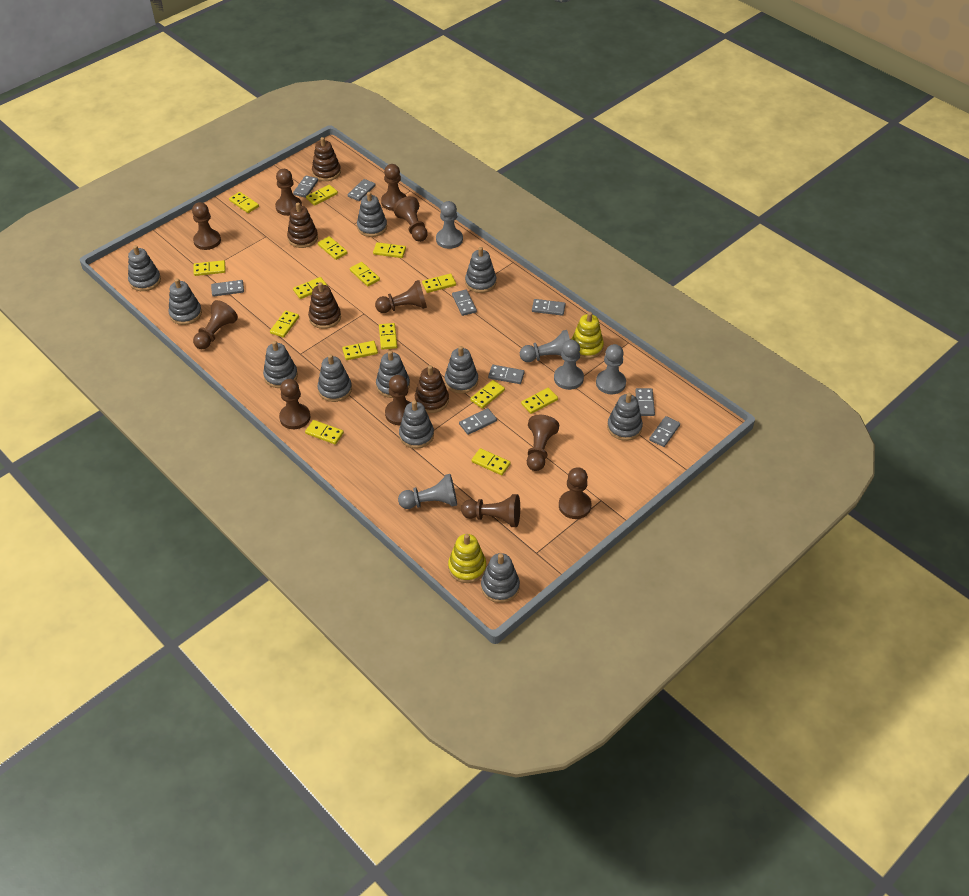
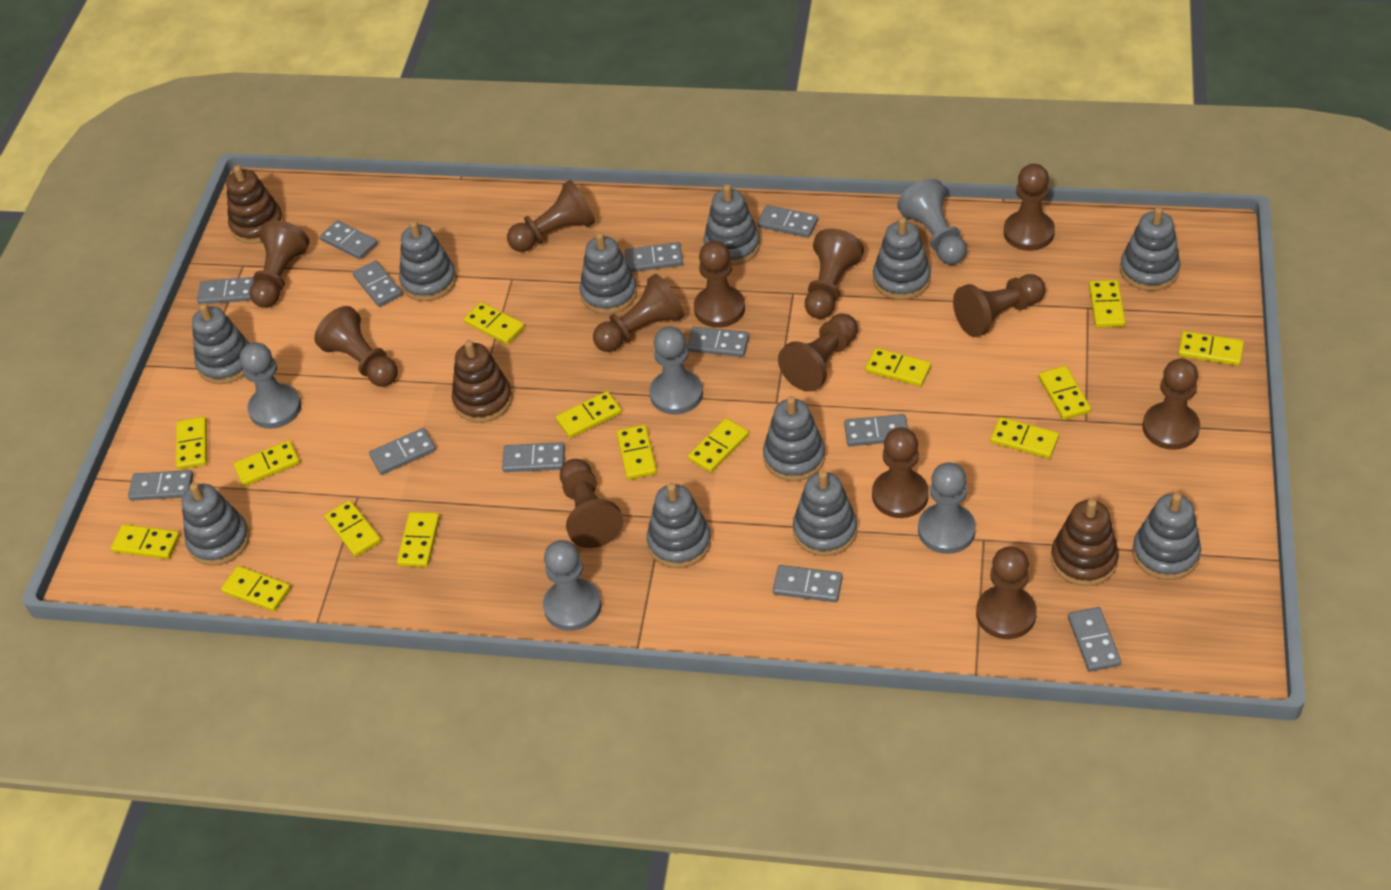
brown pawn: [192,202,221,250] [193,300,238,349] [275,169,302,216] [279,379,310,429] [375,280,427,313] [381,164,407,211] [385,375,411,425] [393,196,428,242] [461,494,520,527] [527,415,559,471] [559,467,591,519] = 11 -> [250,220,309,308] [314,306,398,387] [507,180,595,252] [560,459,623,548] [593,274,684,352] [694,241,745,328] [778,313,858,392] [805,229,864,319] [872,427,929,518] [953,274,1046,337] [976,547,1037,639] [1004,164,1055,251] [1143,359,1200,450] = 13
brown stacking toy: [287,203,318,248] [308,282,341,329] [312,137,341,181] [415,365,449,413] = 4 -> [226,165,284,244] [452,340,512,423] [1051,499,1119,586] = 3
grey domino: [211,280,244,297] [293,175,318,198] [348,179,376,201] [452,290,477,316] [459,408,497,435] [488,365,525,384] [532,299,566,316] [635,388,655,416] [649,416,680,447] = 9 -> [128,470,193,501] [197,277,254,305] [320,220,378,259] [353,260,403,307] [369,428,436,475] [502,442,565,472] [624,242,683,272] [687,327,749,357] [757,205,818,238] [773,565,843,602] [844,414,908,446] [1068,607,1121,672] = 12
yellow stacking toy: [448,534,486,583] [571,312,604,359] = 2 -> none = 0

